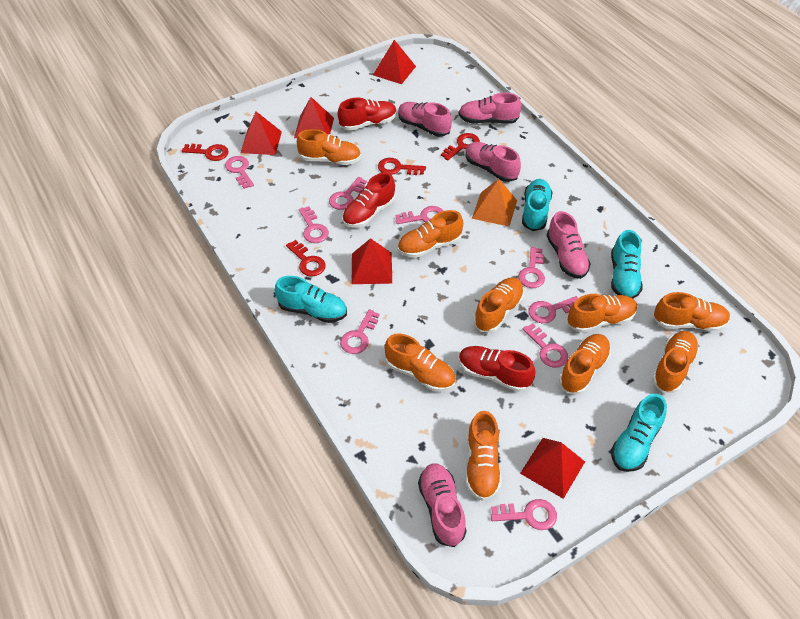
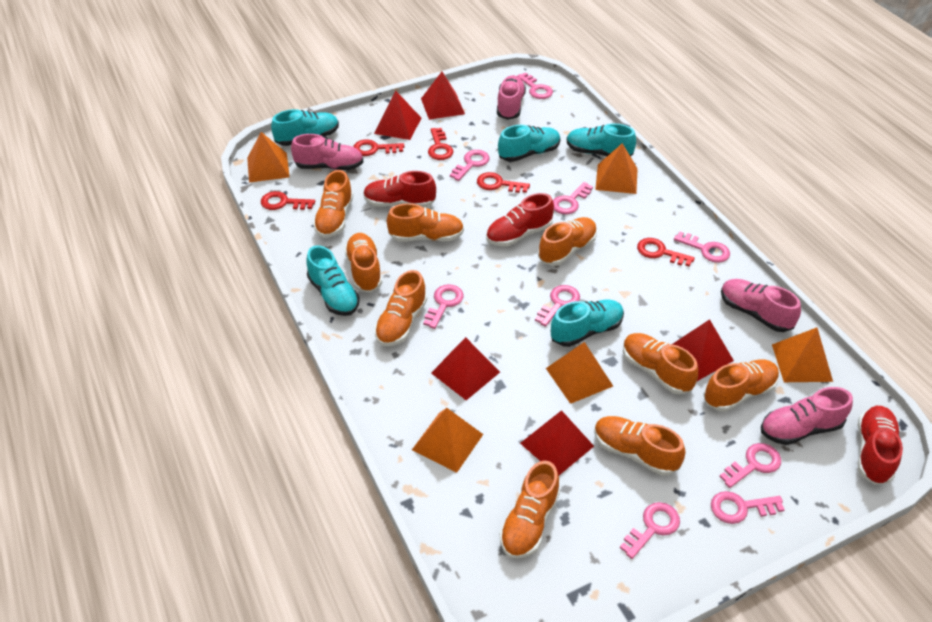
orange pyramid: [472,179,517,227] = 1 -> [247,132,290,183] [412,408,483,473] [546,342,613,404] [595,143,638,194] [772,328,833,382] = 5
pink shoe: [398,102,452,137] [418,463,466,547] [459,92,521,124] [466,142,521,182] [547,211,591,279] = 5 -> [291,134,364,170] [497,75,526,120] [721,279,801,332] [761,387,853,445] = 4
red key: [182,144,229,161] [286,240,326,276] [378,158,426,175] [441,133,480,160] = 4 -> [261,191,315,210] [353,139,404,156] [428,128,454,160] [477,172,530,193] [637,238,695,267] = 5
turquoise shoe: [275,276,347,323] [522,179,553,231] [611,230,643,298] [611,394,667,472] = 4 -> [271,109,339,146] [306,245,360,316] [498,125,560,162] [551,300,624,347] [567,123,636,157] = 5

